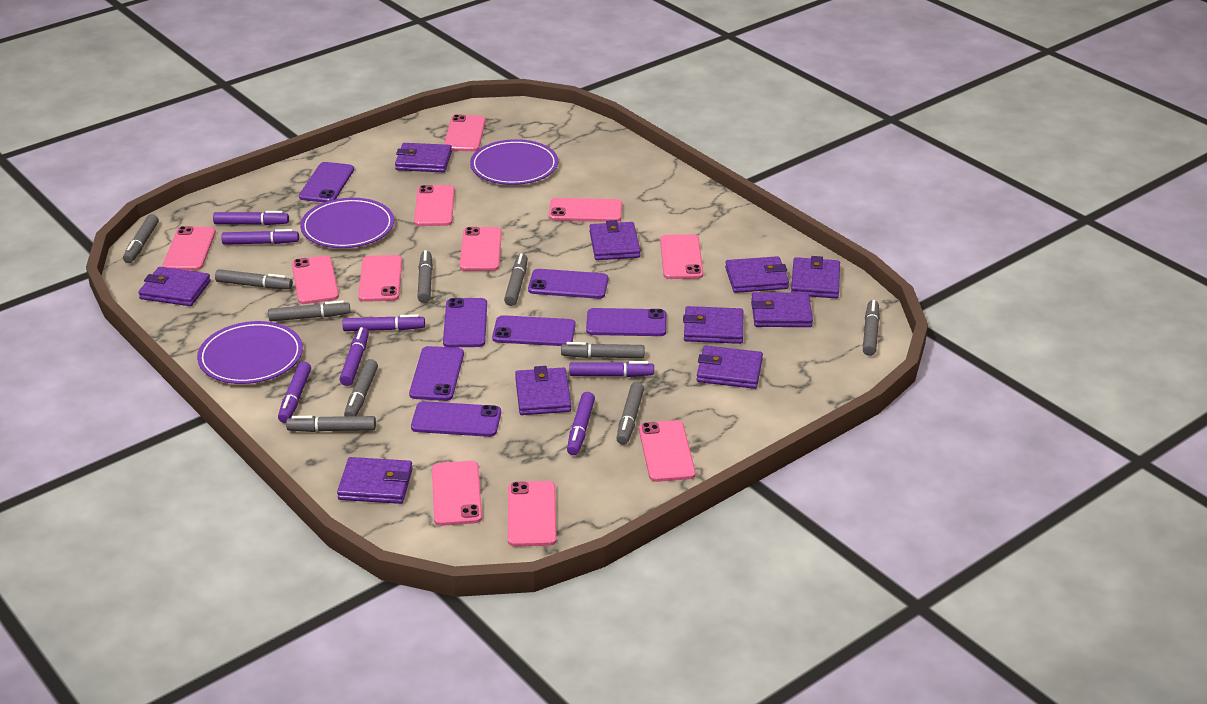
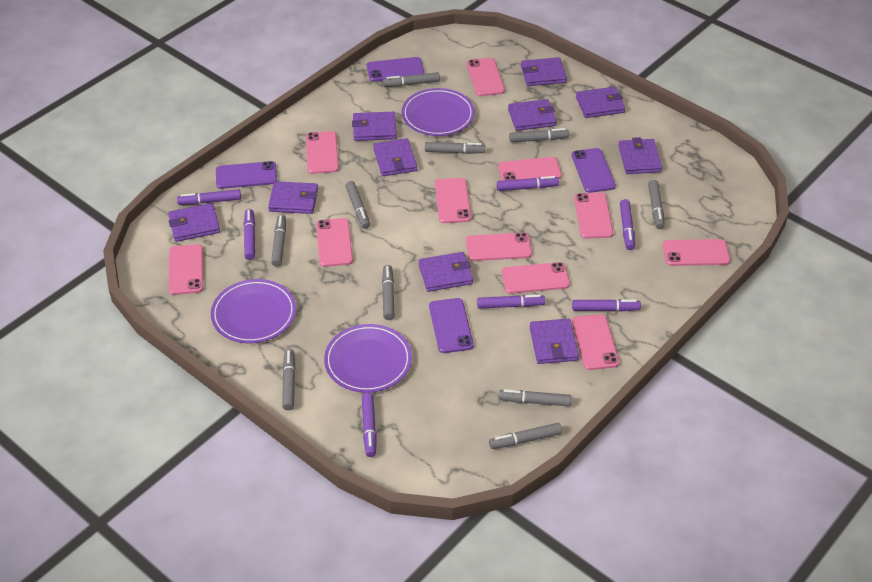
purple phone: [299,162,354,202] [409,346,464,401] [411,401,501,437] [443,298,487,347] [492,315,576,346] [528,269,608,299] [586,308,666,336] = 7 -> [216,161,277,189] [367,57,424,82] [429,298,474,353] [572,148,616,193] = 4

